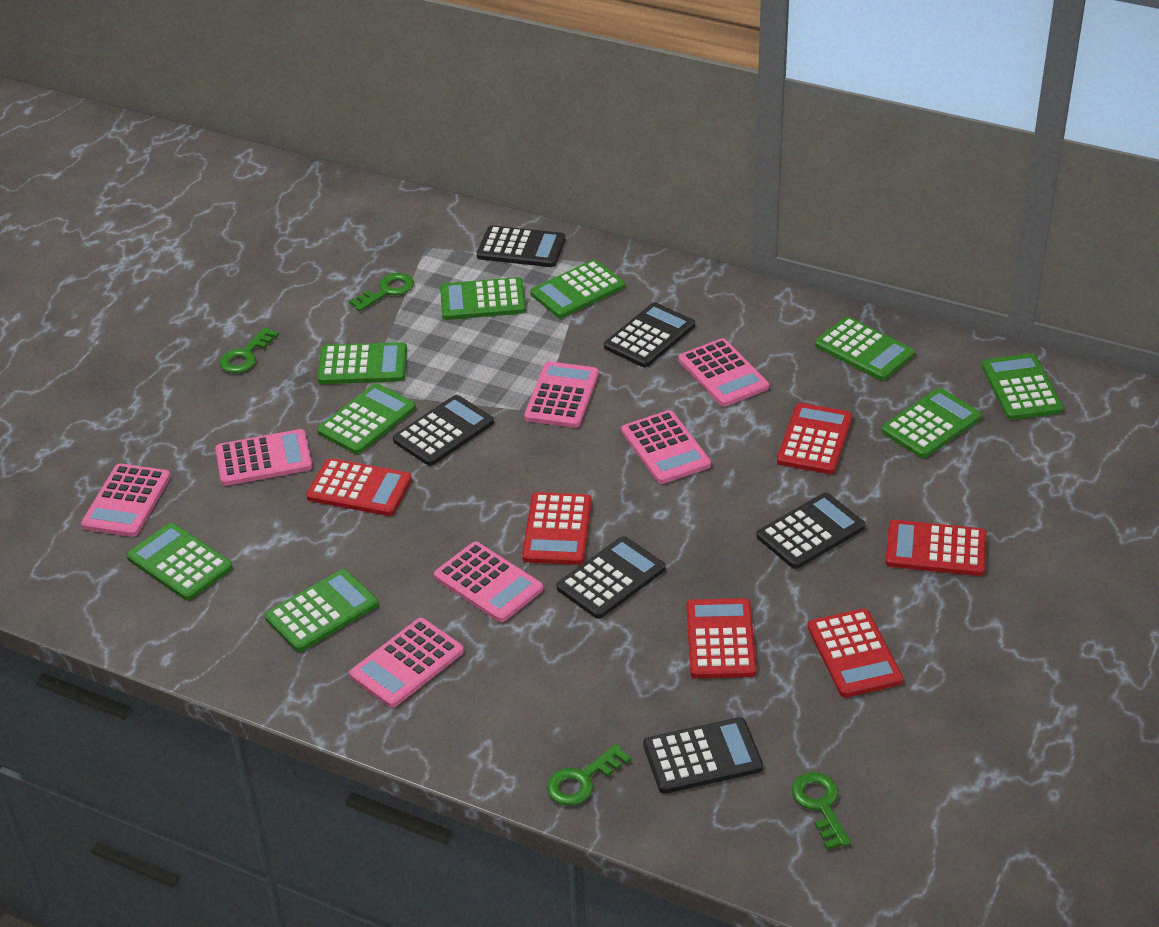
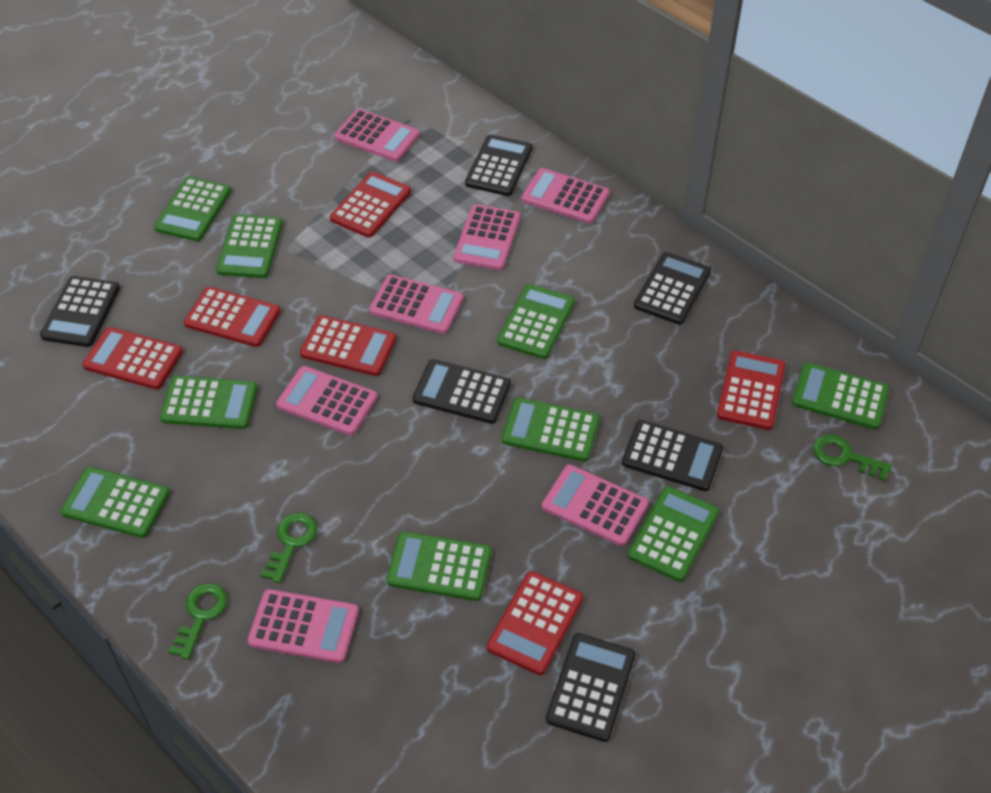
green key: [219,327,279,373] [349,273,414,311] [547,744,631,806] [791,772,851,850] = 4 -> [168,583,228,659] [261,513,317,583] [813,434,892,481] = 3

